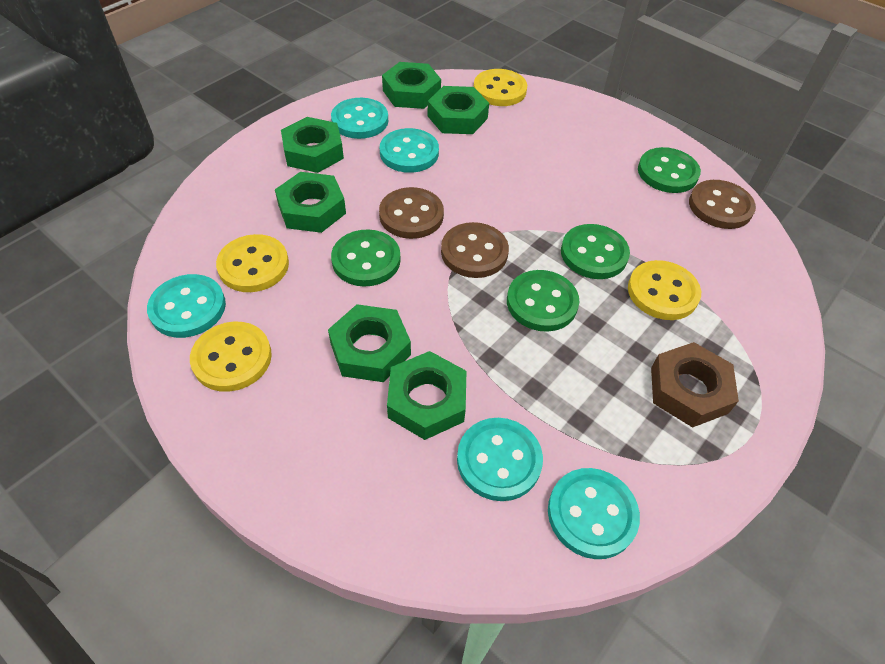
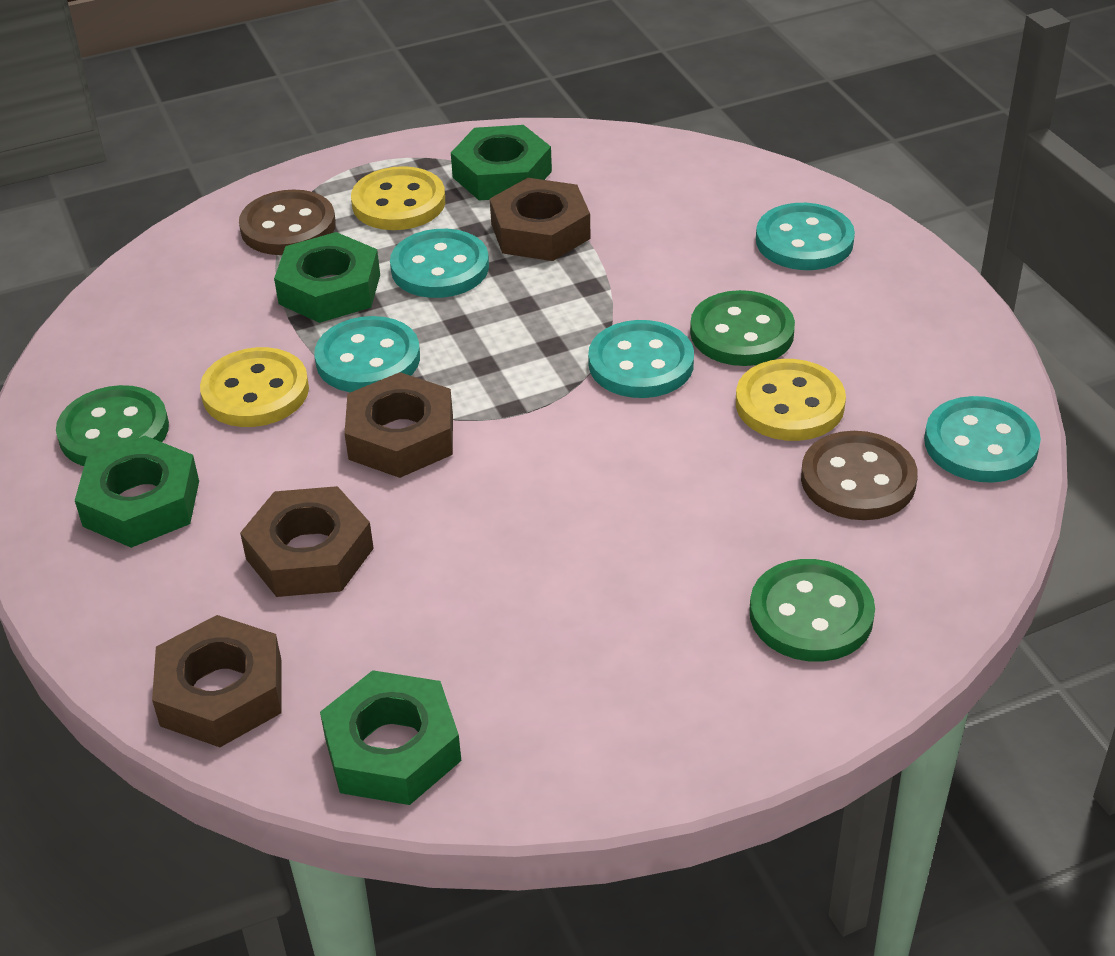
brown button: [379,187,444,239] [441,222,509,278] [689,180,756,229] = 3 -> [239,189,336,255] [801,431,918,520] = 2
brown nut: [651,342,739,428] = 1 -> [152,615,282,747] [240,486,374,597] [344,372,453,478] [490,178,591,261] = 4
green button: [331,229,401,287] [507,270,579,332] [561,224,630,279] [638,147,701,193] = 4 -> [56,385,169,466] [690,290,795,366] [749,559,875,662] = 3
green nut: [275,172,346,233] [281,117,344,173] [328,304,411,382] [382,62,441,109] [387,351,466,440] [428,86,489,134] = 6 -> [75,436,199,548] [274,232,380,323] [320,670,461,805] [451,125,552,200] = 4
yellow button: [190,322,272,392] [216,234,289,292] [474,69,527,106] [628,260,701,320] = 4 -> [200,347,309,427] [351,166,445,230] [736,359,846,441] = 3

